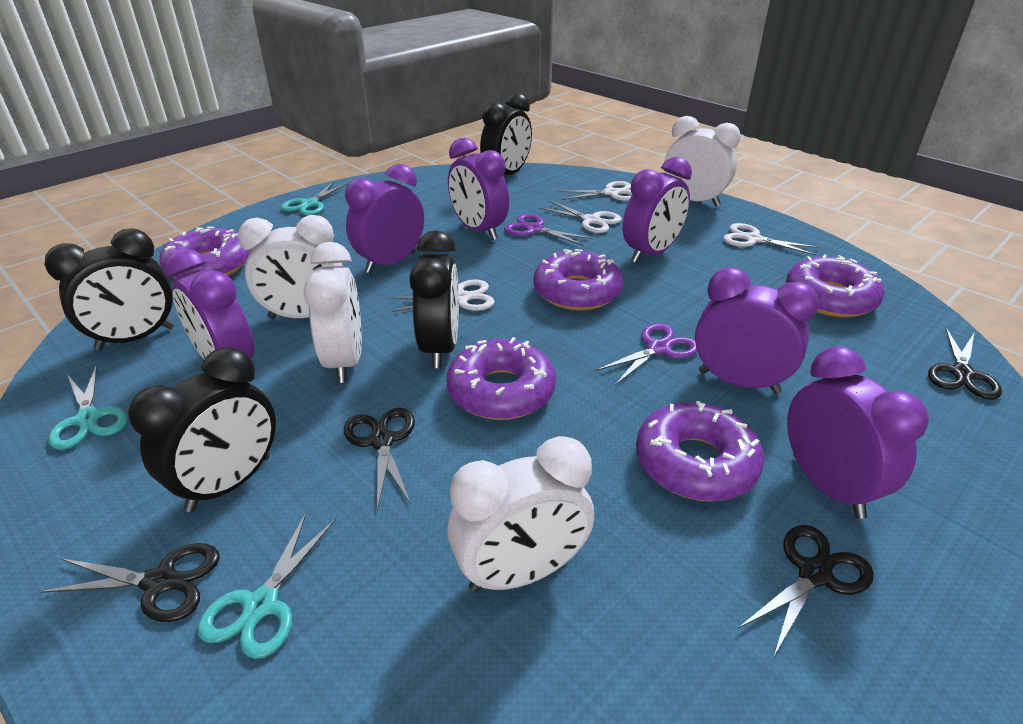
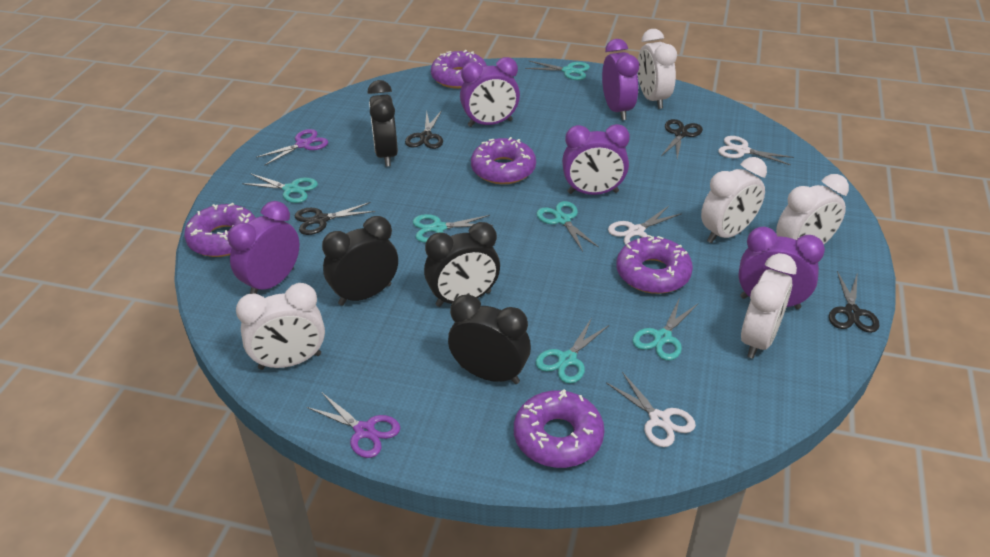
purple clock: [164,249,254,359] [345,164,424,273] [448,138,509,240] [623,157,692,263] [695,268,819,394] [787,347,929,519] = 6 -> [228,201,300,294] [460,57,520,127] [562,124,630,195] [602,39,639,120] [738,226,825,309] = 5
turquoise scissors: [48,365,128,450] [198,512,336,659] [281,181,348,216] = 3 -> [242,173,318,203] [413,214,493,242] [525,60,590,80] [536,201,599,252] [536,318,609,384] [632,298,698,361] = 6
white clock: [238,215,343,319] [304,242,362,383] [447,436,594,592] [664,116,741,207] = 4 -> [236,283,325,370] [638,29,677,109] [701,157,767,243] [741,253,797,359] [776,174,849,244] = 5
white scissors: [390,279,495,312] [539,200,621,233] [558,181,632,201] [723,223,818,255] = 4 -> [606,372,696,447] [608,206,682,245] [718,136,794,165] = 3

